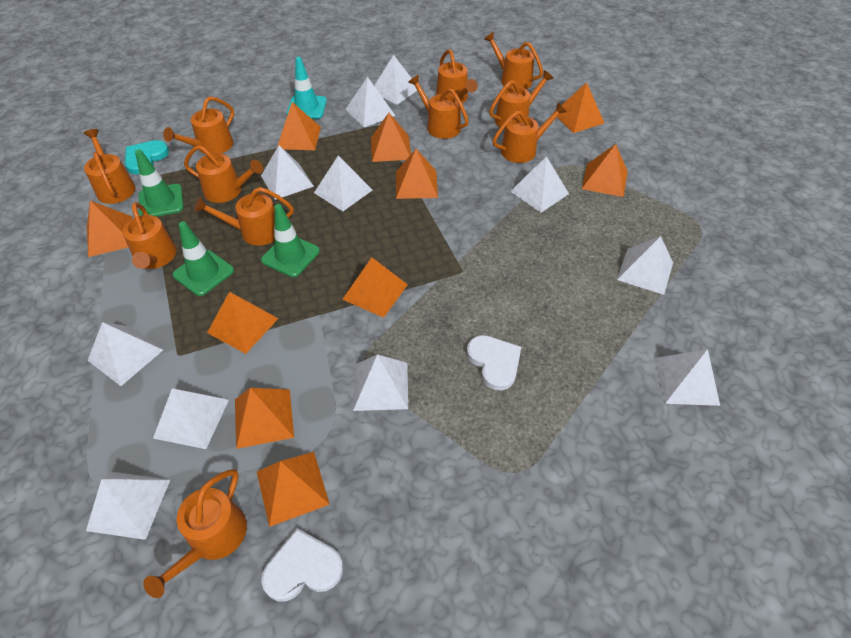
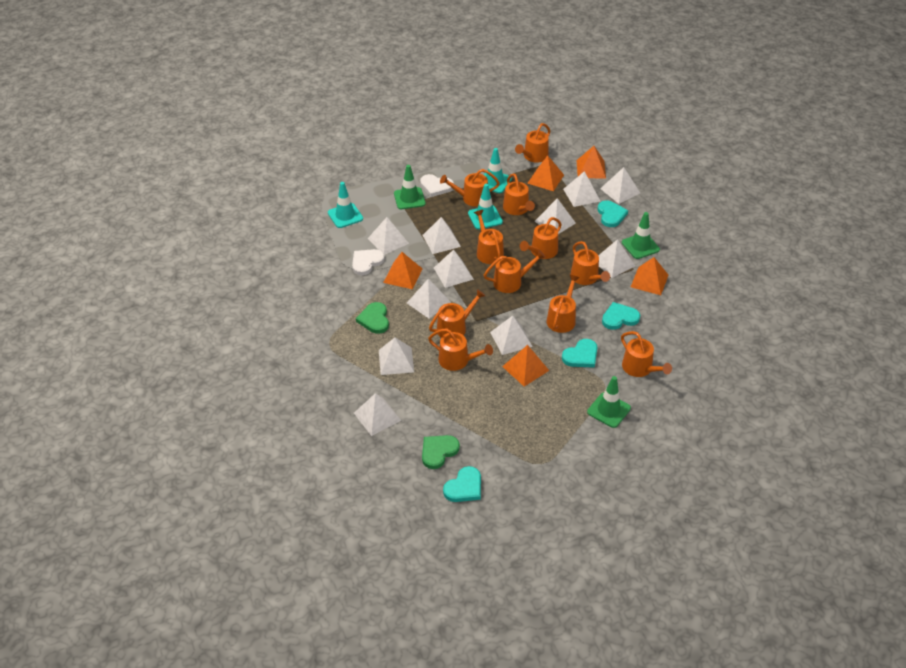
green heart: none = 0 -> [356,302,389,334] [422,435,460,469] = 2
orange pyramid: [87,201,133,257] [207,292,279,354] [235,388,294,449] [257,452,330,527] [277,102,321,150] [342,257,408,318] [371,113,411,162] [396,149,438,199] [553,82,604,133] [582,144,628,197] = 10 -> [383,252,422,289] [502,345,549,387] [527,155,564,191] [576,146,606,179] [631,257,669,295] = 5
turquoise heart: [125,140,169,175] = 1 -> [443,466,481,502] [562,339,598,368] [598,200,628,227] [602,302,640,330] = 4
turquoise traffic cone: [287,57,327,119] = 1 -> [328,182,363,228] [468,184,503,229] [484,148,512,193] = 3

